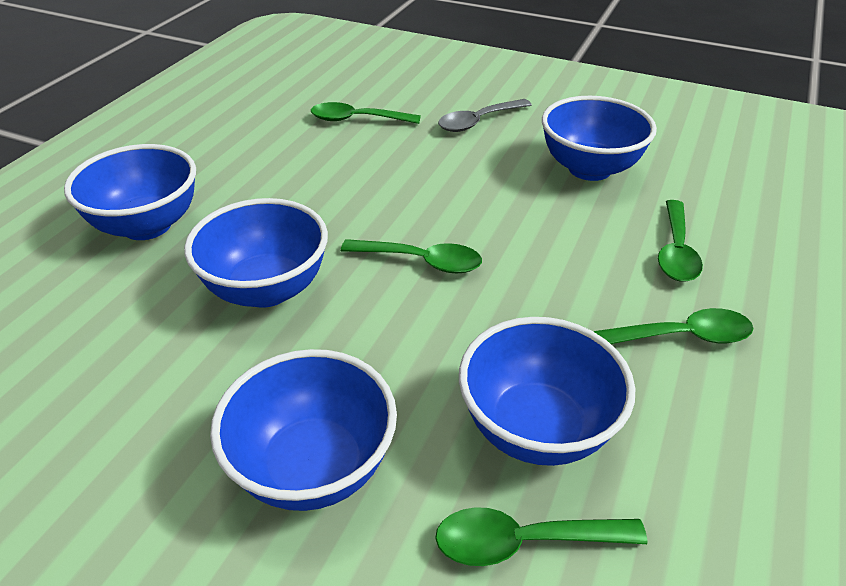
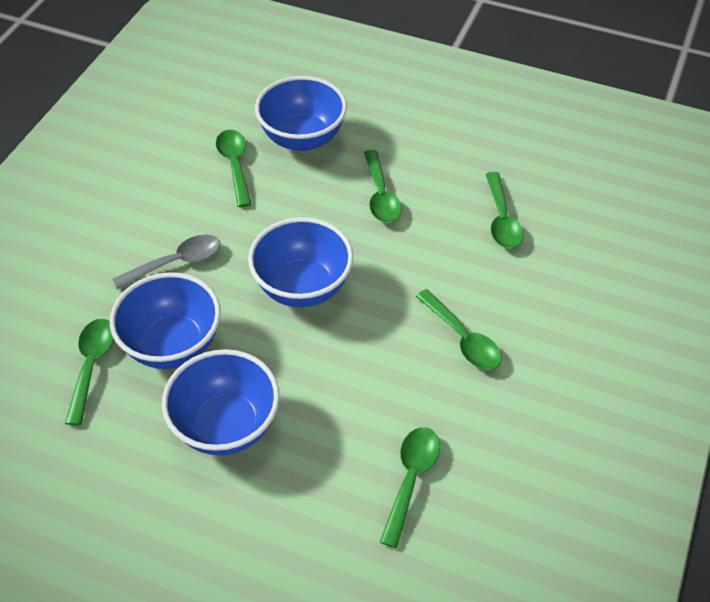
blue bowl: [64,144,196,240] [184,198,328,308] [210,349,397,511] [459,317,635,466] [542,96,657,181] = 5 -> [110,272,221,369] [162,349,280,455] [248,217,353,307] [255,76,347,151] = 4
green spoon: [311,102,421,124] [341,239,482,273] [435,507,648,566] [593,308,754,344] [658,200,703,282] = 5 -> [65,319,114,426] [216,130,251,207] [364,150,402,223] [380,427,440,548] [416,289,502,370] [486,172,524,249] = 6

